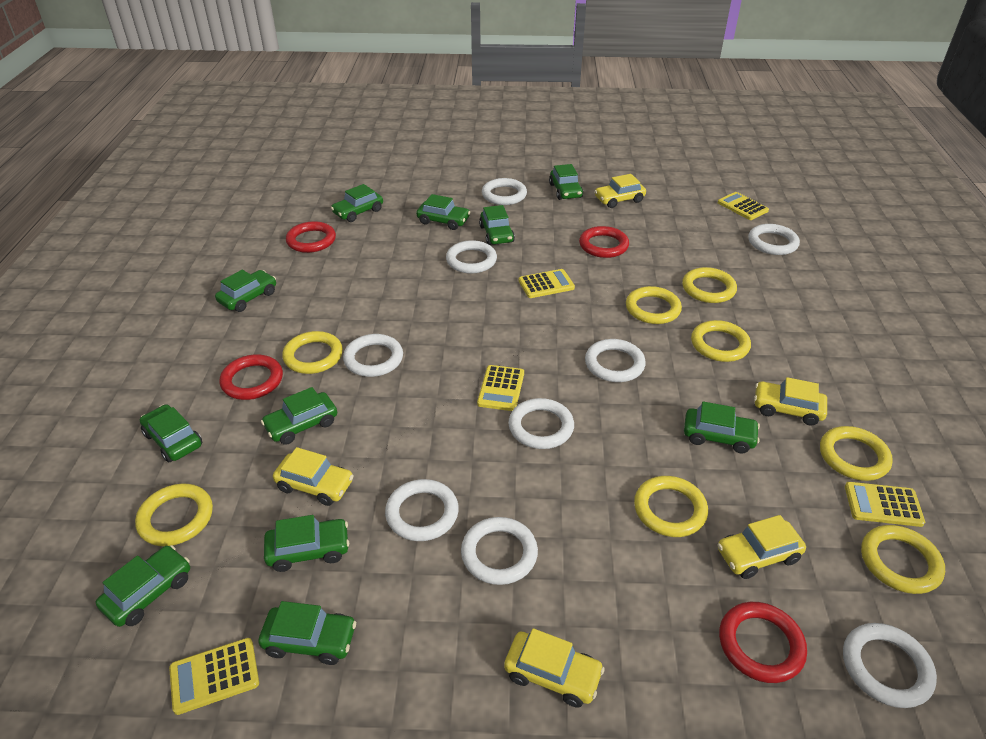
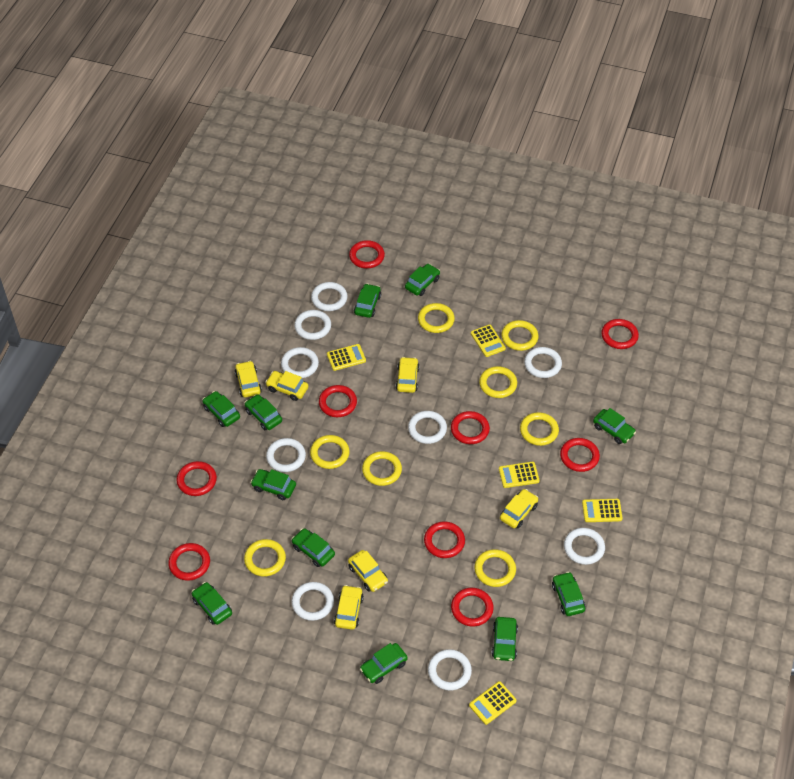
red ring: [219,354,283,400] [286,221,336,253] [579,226,629,258] [719,602,807,683] = 4 -> [168,543,210,581] [177,461,217,496] [319,385,357,417] [349,240,385,269] [424,521,465,558] [451,411,490,444] [451,588,494,627] [560,438,600,472] [601,319,639,349] = 9
yellow car: [273,447,353,506] [504,628,605,708] [594,174,646,208] [718,515,806,579] [754,377,827,426] = 5 -> [235,361,262,397] [266,371,309,401] [334,585,364,630] [348,550,388,592] [396,357,420,393] [500,489,538,528] = 6

